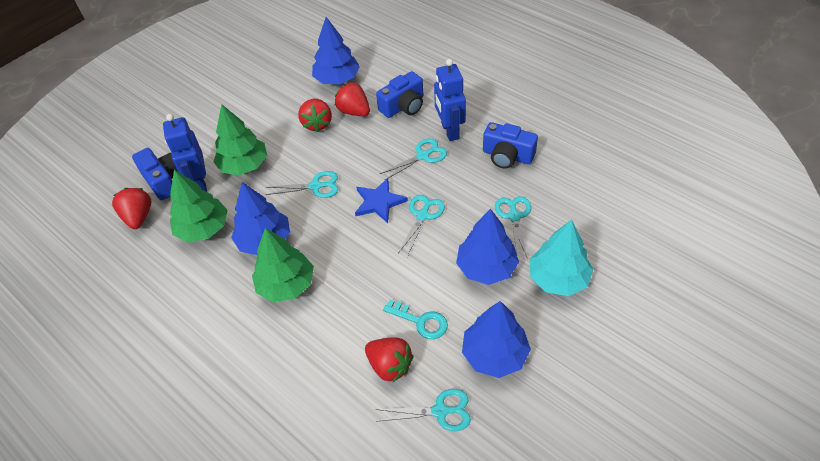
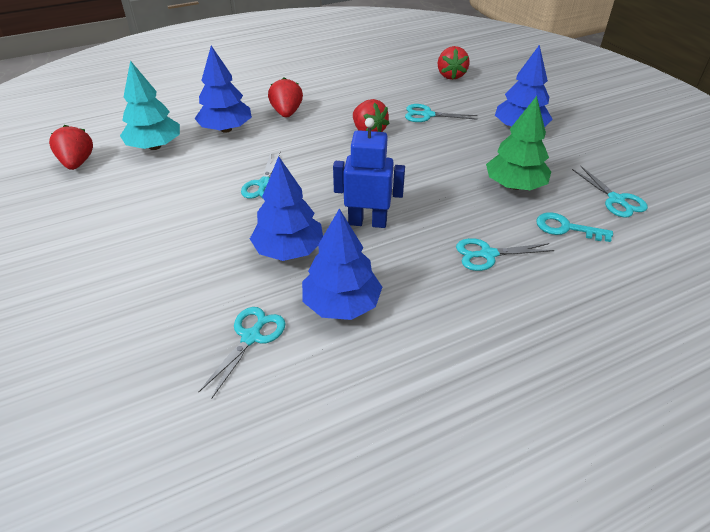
blue camera: [132,148,178,200] [376,71,423,118] [483,122,538,169] = 3 -> none = 0
blue robot: [163,114,207,192] [434,59,466,141] = 2 -> [333,118,405,228] = 1
blue star: [355,178,408,223] = 1 -> none = 0
green tree: [170,170,228,242] [213,104,267,175] [252,228,314,302] = 3 -> [486,96,551,190] = 1

